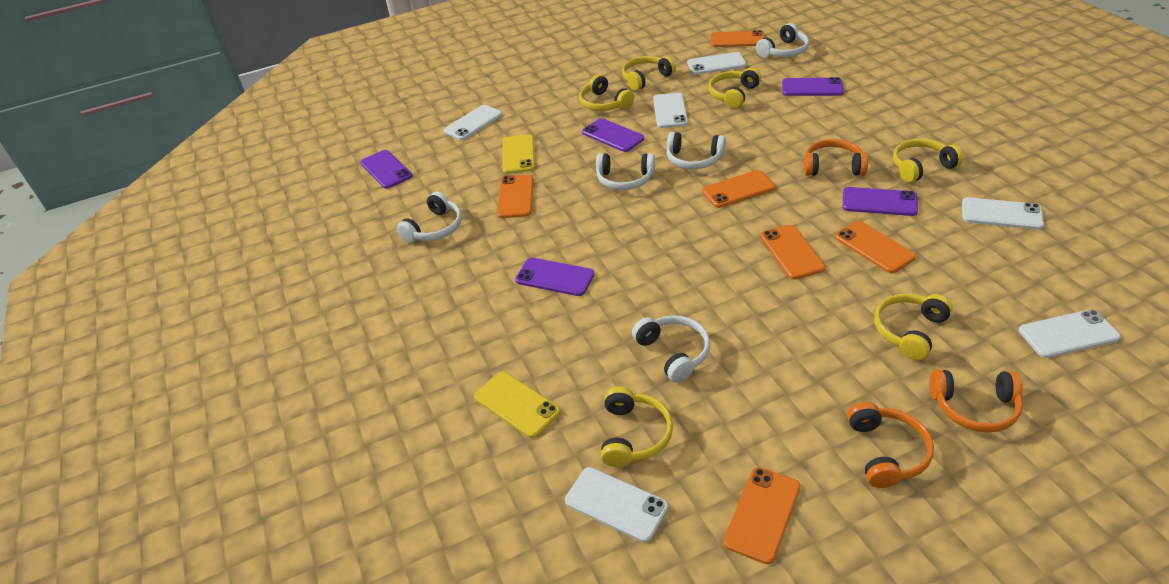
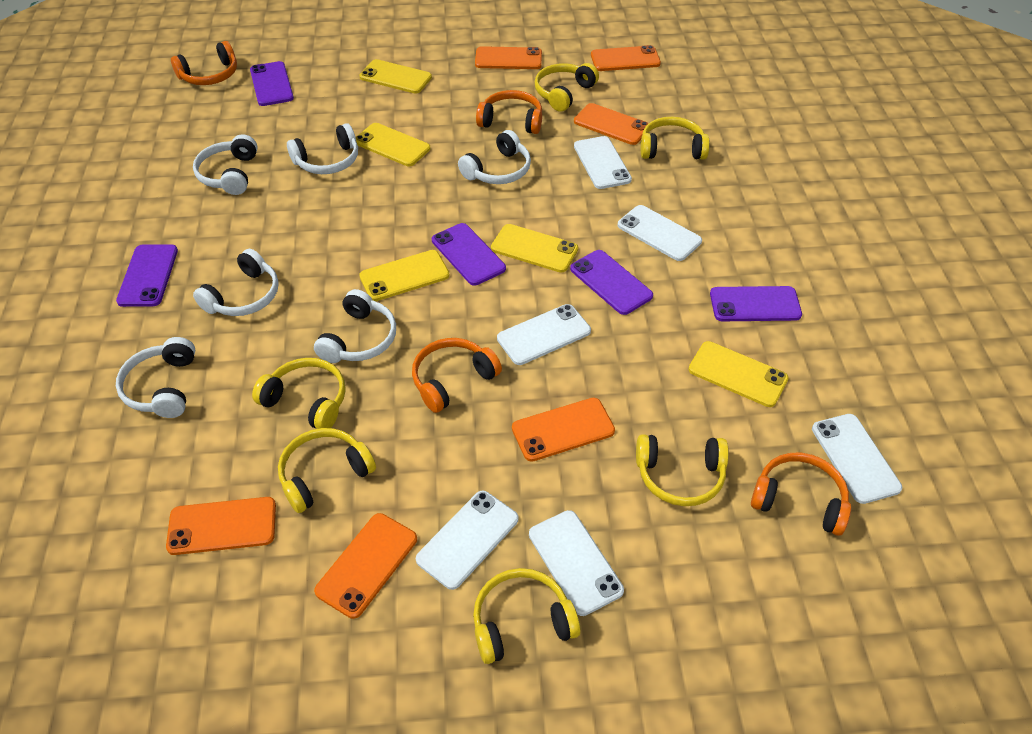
orange headphones: [804,139,868,176] [847,402,934,488] [929,370,1023,433] = 3 -> [171,41,237,85] [412,338,502,413] [476,90,542,134] [751,453,851,536] = 4
white headphones: [397,192,462,242] [596,153,655,190] [632,316,710,383] [667,132,726,169] [756,23,809,58] = 5 -> [116,337,195,418] [193,134,258,195] [193,249,279,316] [287,123,358,174] [314,289,396,363] [458,130,531,184] = 6
yellow phone: [474,372,561,438] [502,134,535,174] = 2 -> [356,123,430,166] [359,59,432,94] [359,250,450,301] [491,224,578,273] [689,341,789,407] = 5

